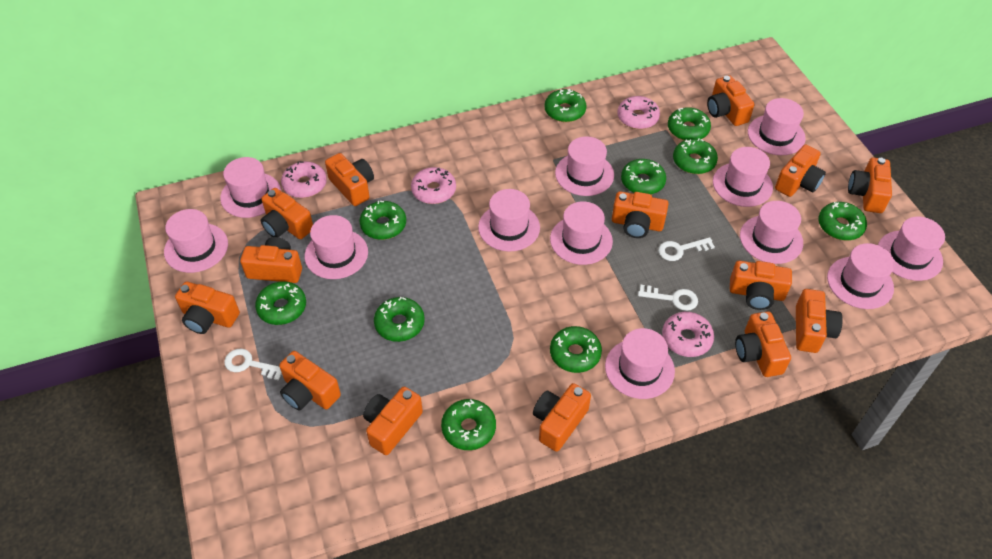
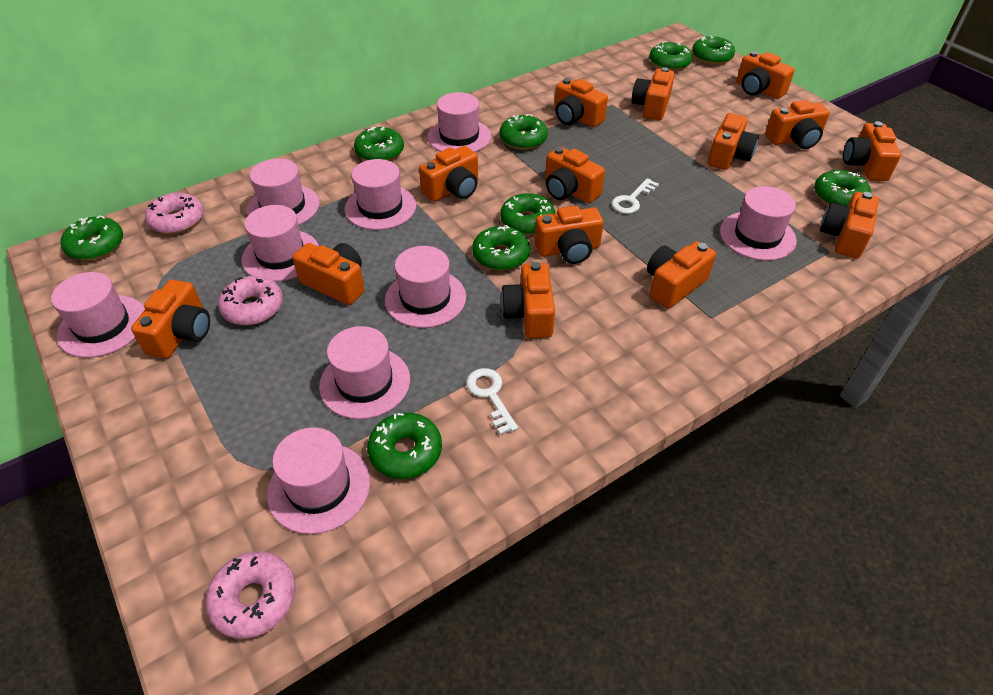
green donut: [255,281,306,325] [359,201,406,240] [374,297,425,342] [441,399,496,450] [544,89,586,122] [550,326,602,373] [621,159,666,194] [668,107,711,140] [673,138,718,174] [818,202,867,241] = 10 -> [60,215,123,260] [354,127,404,161] [367,412,442,479] [472,225,530,271] [500,114,548,150] [500,193,555,235] [649,42,692,71] [692,36,735,65] [814,170,871,206] = 9
pink donut: [281,161,327,198] [411,167,456,204] [618,96,660,129] [662,312,714,357] = 4 -> [145,193,204,234] [205,552,295,639] [218,276,283,325] = 3
pink hat: [164,209,228,273] [220,157,281,218] [305,215,368,279] [478,189,540,251] [550,201,613,265] [555,136,614,196] [605,328,675,399] [713,147,773,207] [740,201,803,264] [748,98,806,155] [827,243,895,309] [878,217,945,281] = 12 -> [51,272,145,358] [241,205,319,282] [247,158,320,225] [267,427,370,534] [319,326,410,419] [345,159,416,230] [385,246,466,328] [427,92,491,152] [720,186,797,261] = 9
white key: [224,349,282,380] [638,285,698,311] [658,237,715,261] = 3 -> [466,368,518,435] [611,178,659,214] = 2

